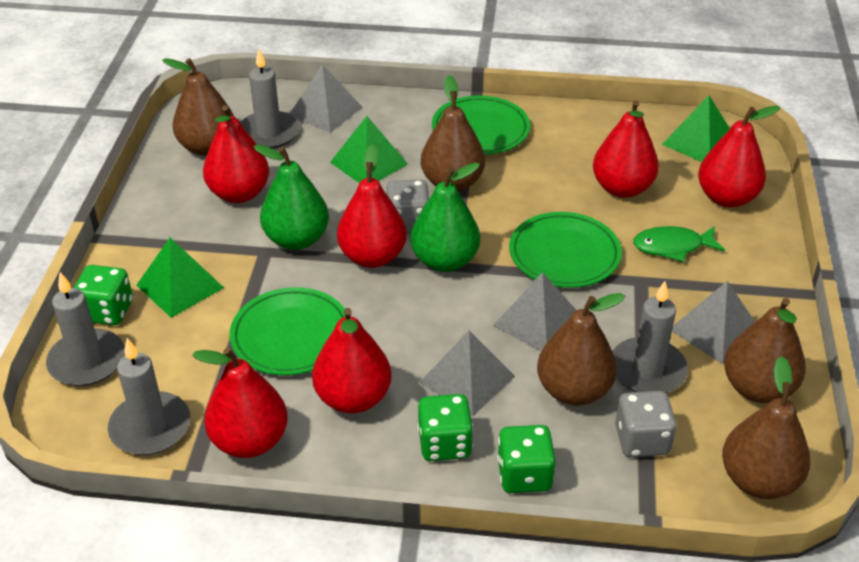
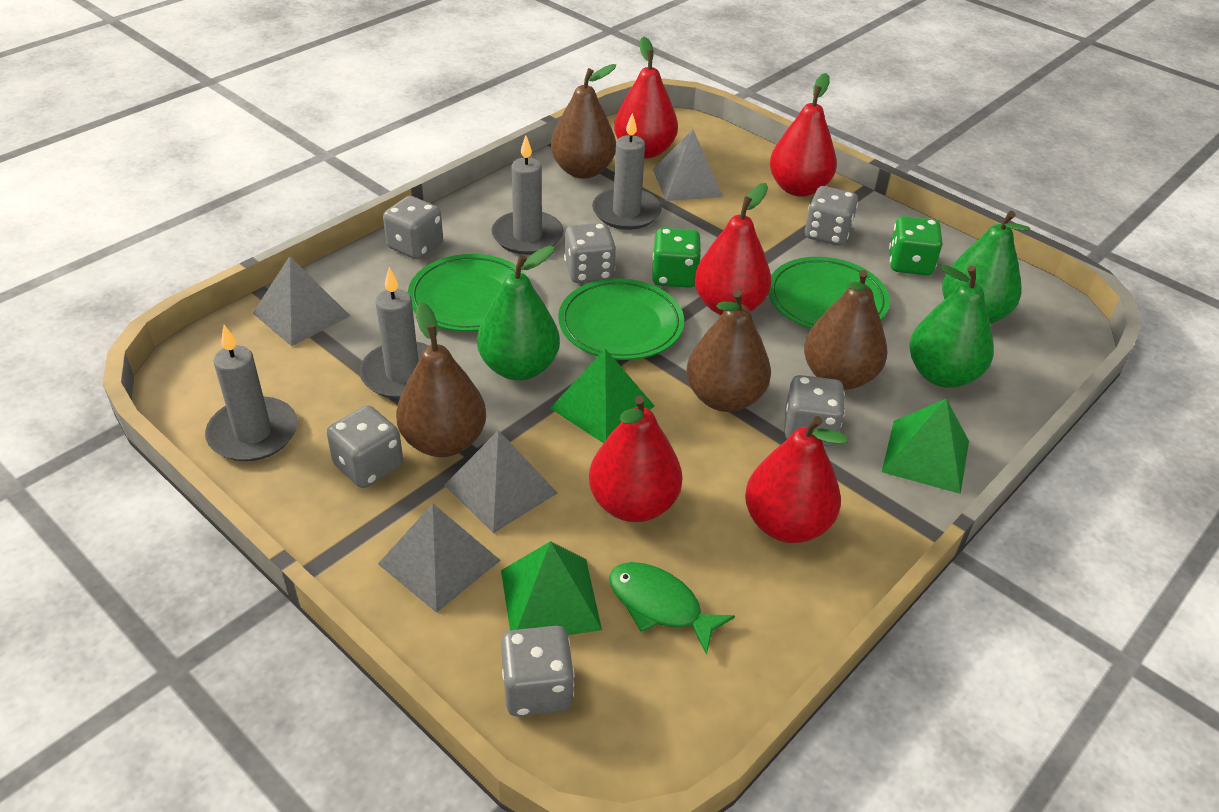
brown pear: [162,58,234,156] [421,75,485,192] [537,293,625,406] [722,356,810,499] [724,298,806,403] = 5 -> [396,302,486,457] [551,64,616,179] [686,290,771,412] [804,270,888,390] = 4
green dice: [74,265,133,325] [418,394,473,461] [497,425,556,493] = 3 -> [652,228,701,288] [889,216,943,276] = 2
green pear: [253,144,329,250] [410,162,480,272] = 2 -> [477,246,560,380] [909,264,994,388] [942,211,1030,324] = 3
grey dice: [386,180,429,233] [615,391,677,457] = 2 -> [327,405,403,488] [383,196,443,259] [501,626,575,717] [564,223,616,283] [784,375,845,447] [805,186,858,246] = 6
red pear: [192,347,288,458] [203,105,269,203] [312,308,392,413] [337,144,407,268] [593,100,659,198] [698,106,780,207] = 6 -> [589,396,682,522] [614,37,678,159] [695,183,771,315] [745,416,848,543] [770,73,837,197] = 5

